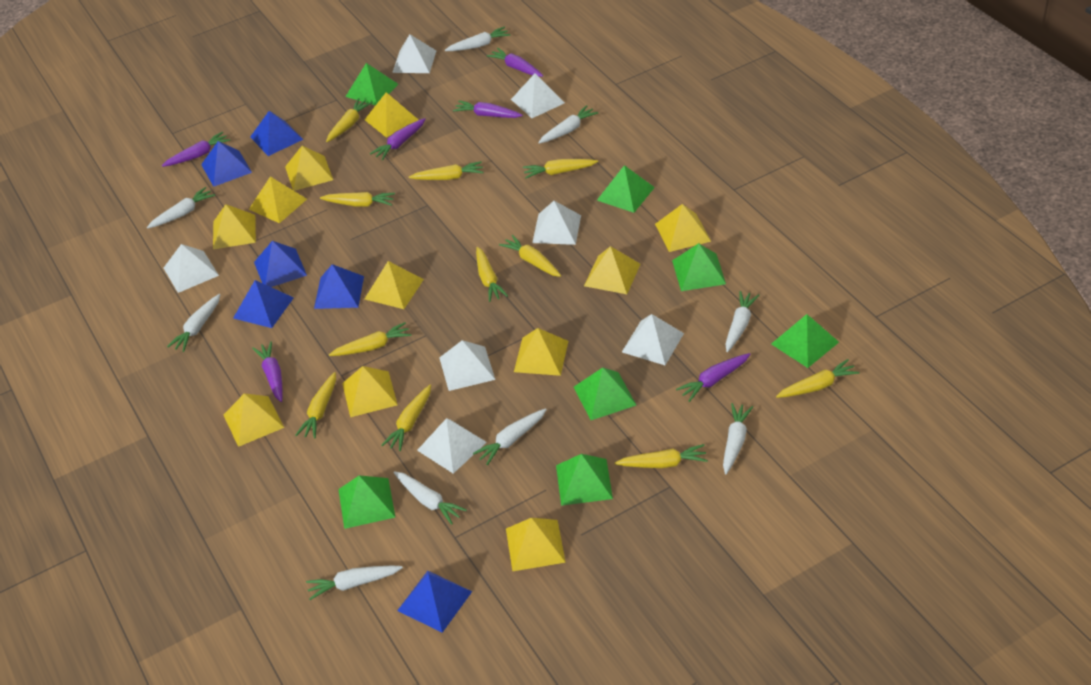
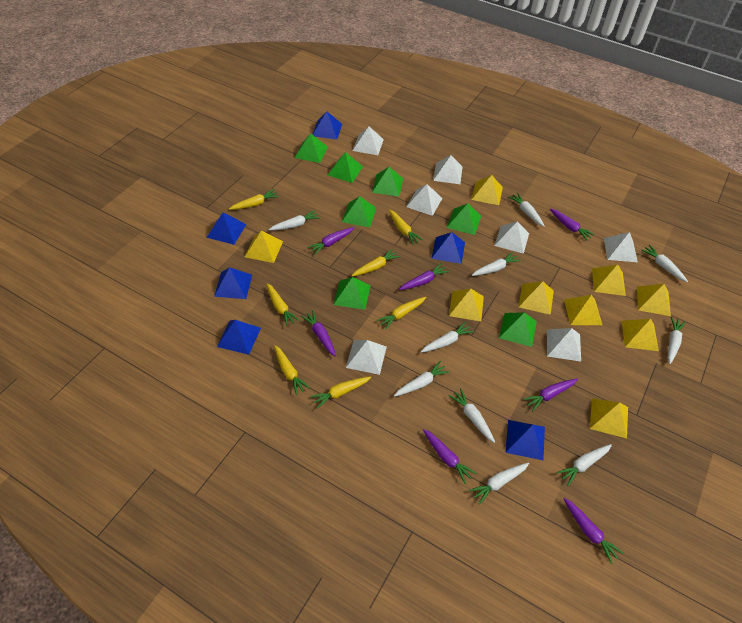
purple carrot: [162,132,230,167] [252,341,283,402] [370,118,426,160] [453,100,523,118] [487,48,543,77] [676,353,750,402] = 6 -> [301,310,336,357] [307,227,354,255] [399,263,449,290] [423,429,477,484] [523,379,578,411] [550,208,595,241] [564,498,624,564] = 7
white carrot: [147,187,215,229] [167,294,221,352] [306,565,403,600] [394,471,467,525] [445,27,511,51] [473,408,547,465] [538,105,599,144] [723,403,753,474] [725,291,760,352] = 9 -> [269,210,320,230] [394,361,450,397] [421,322,474,353] [449,388,495,443] [469,463,529,505] [472,252,521,276] [508,193,545,227] [556,444,612,486] [641,245,688,282] [668,317,685,364] = 10
yellow carrot: [295,372,336,439] [320,192,395,207] [326,98,373,142] [329,322,411,356] [382,385,431,451] [409,161,484,180] [476,247,508,302] [499,235,561,277] [523,159,598,179] [615,444,708,468] [776,359,860,398] = 11 -> [229,189,279,210] [267,283,300,327] [274,345,310,395] [310,376,371,409] [352,248,401,276] [376,297,426,330] [389,210,423,245] = 7
yellow pyramid: [213,204,256,249] [224,393,284,447] [249,177,307,223] [285,146,333,191] [342,366,398,417] [365,92,418,138] [365,261,424,309] [506,518,566,572] [514,328,568,376] [584,246,640,294] [655,204,711,252] = 11 -> [245,231,283,263] [449,289,484,321] [471,175,503,205] [519,281,554,315] [564,295,602,325] [590,398,628,438] [592,264,626,296] [621,319,659,351] [637,284,671,316] = 9

